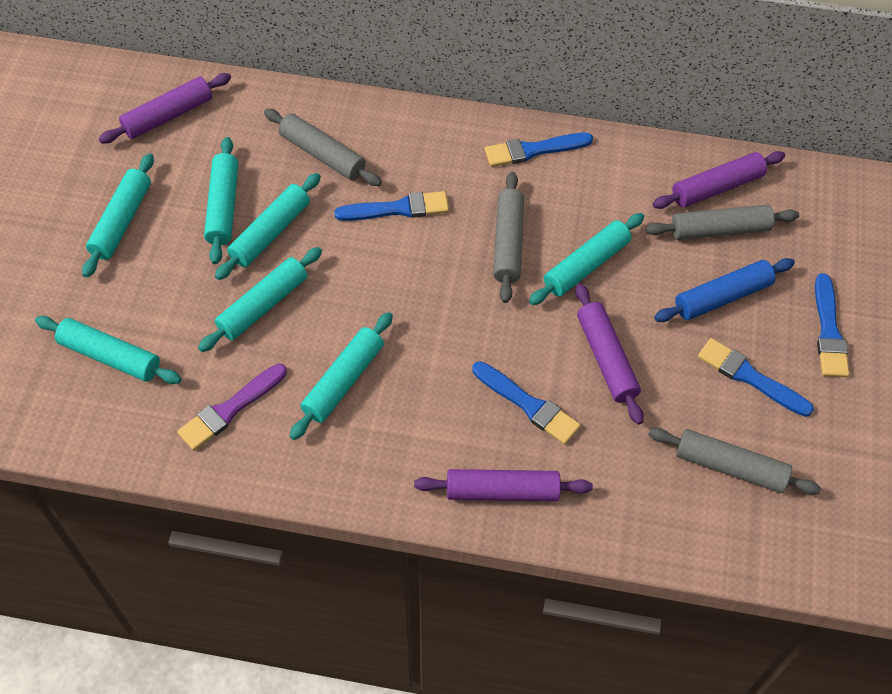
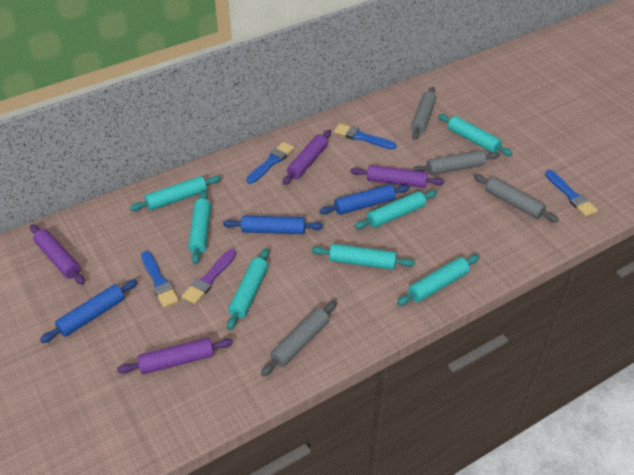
blue brush: [334,191,449,221] [473,361,581,445] [485,133,593,167] [698,338,814,417] [815,273,849,377] = 5 -> [141,251,179,308] [246,142,295,184] [334,124,397,149] [545,170,598,217] = 4
blue rolling pin: [654,258,795,322] = 1 -> [40,279,138,343] [223,215,323,234] [319,184,410,215] = 3

